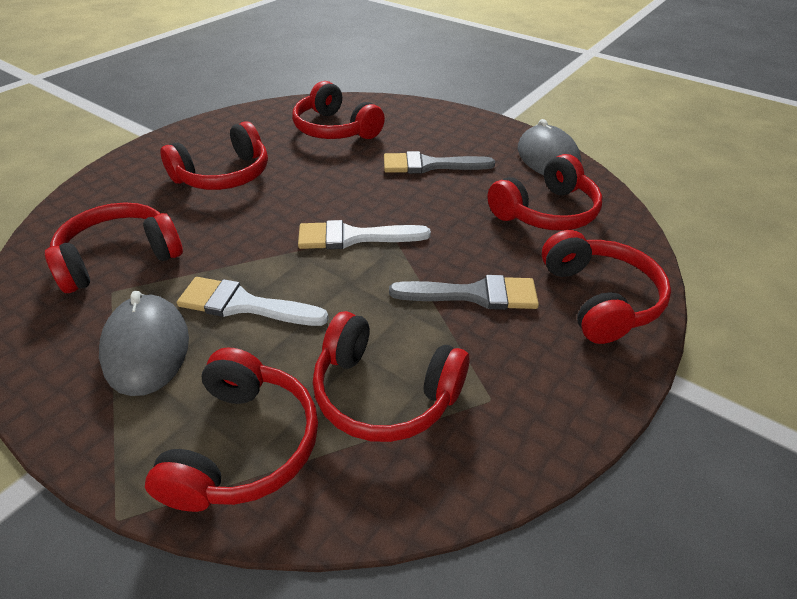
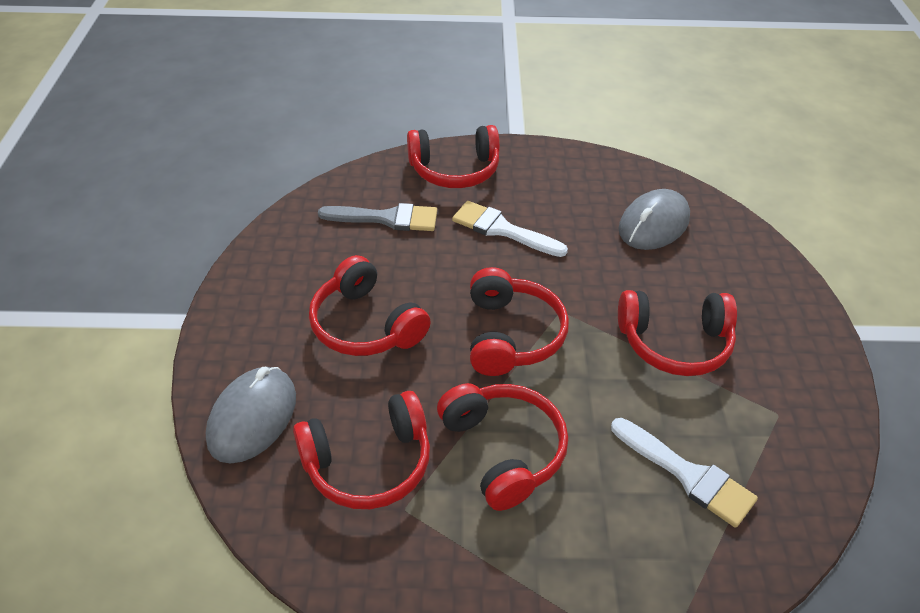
grey brush: [384,151,495,174] [389,275,539,310] = 2 -> [318,203,437,231] = 1
red headphones: [45,202,183,293] [145,348,318,512] [160,121,268,190] [292,81,385,139] [313,311,470,442] [488,154,603,231] [542,230,671,344] = 7 -> [293,391,430,509] [309,255,431,356] [407,125,500,188] [437,383,568,511] [470,267,569,376] [618,290,737,376] = 6

